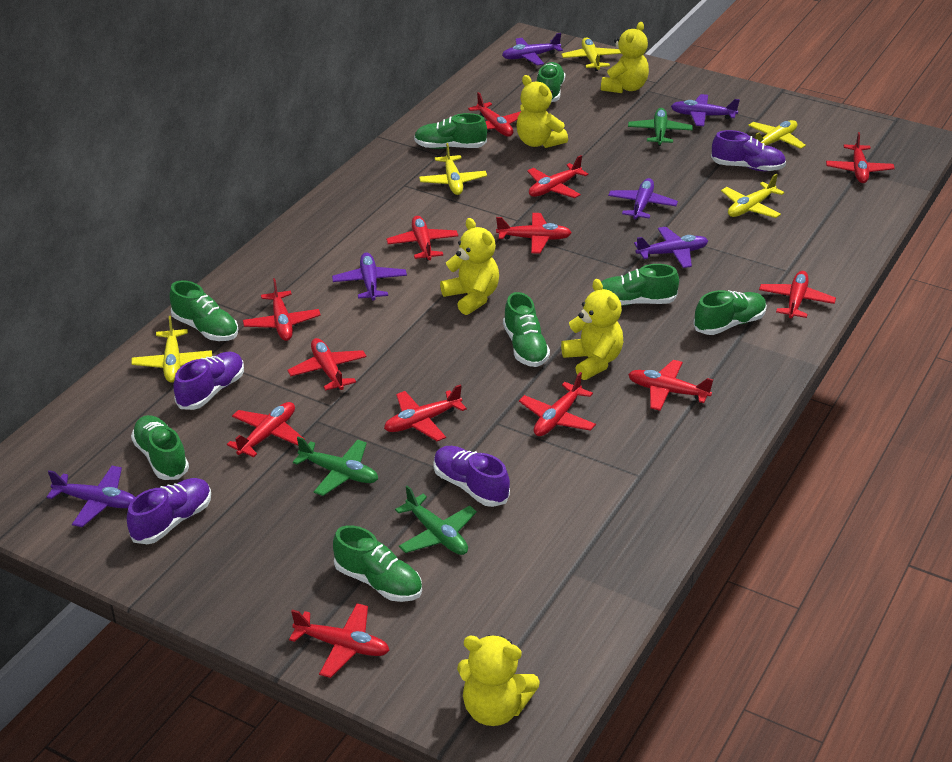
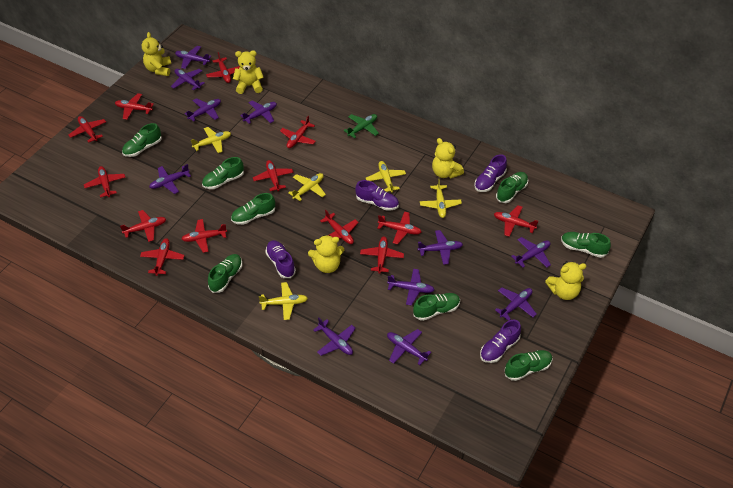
green plane: [293,437,378,496] [395,485,477,555] [628,108,693,146] = 3 -> [344,114,379,138] = 1
purple plane: [47,466,135,527] [332,253,407,301] [502,33,563,65] [608,178,678,220] [634,227,708,268] [671,94,740,126] = 6 -> [149,164,191,194] [171,69,205,91] [175,46,211,69] [185,98,221,122] [240,100,277,124] [313,318,356,356] [387,269,435,306] [387,329,431,365] [418,230,463,265] [495,287,537,321] [511,237,551,268] = 11

